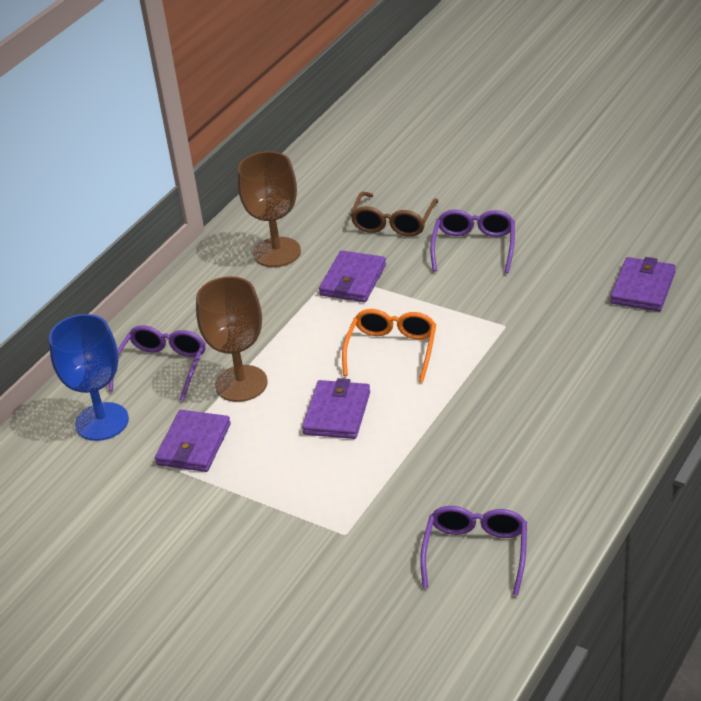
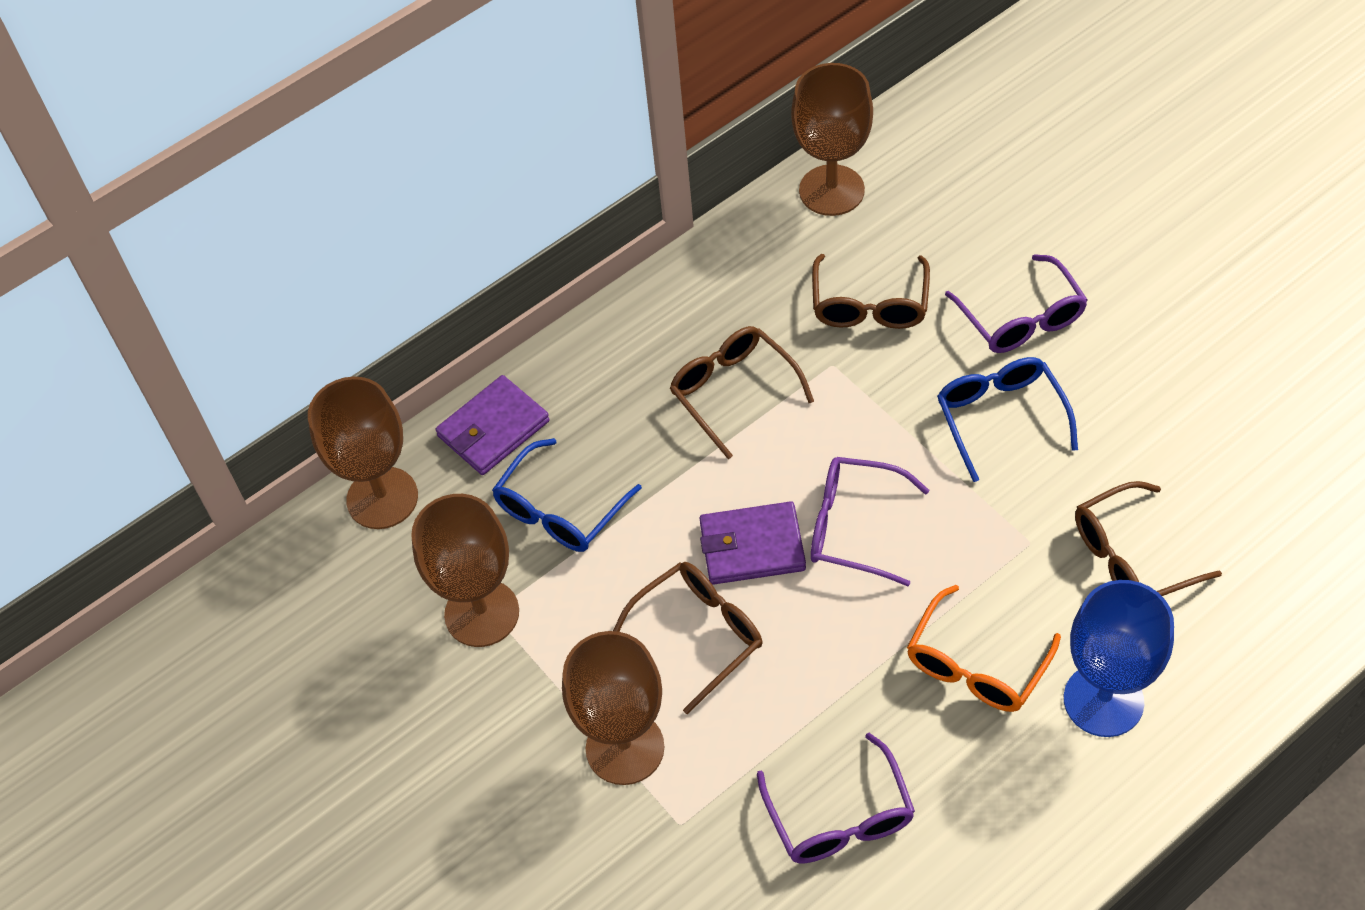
blue glasses: none = 0 -> [492,438,642,552] [937,357,1078,482] = 2
brown glasses: [351,192,438,237] = 1 -> [613,562,762,714] [670,326,814,459] [812,254,930,329] [1075,481,1222,596] = 4
brown goblet: [196,276,268,402] [238,151,301,267] = 2 -> [308,377,418,529] [411,494,519,647] [562,631,664,785] [791,63,873,216] = 4
purple wallet: [155,410,231,472] [302,378,370,439] [319,250,386,302] [610,257,676,311] = 4 -> [436,375,550,475] [699,501,806,585] = 2

